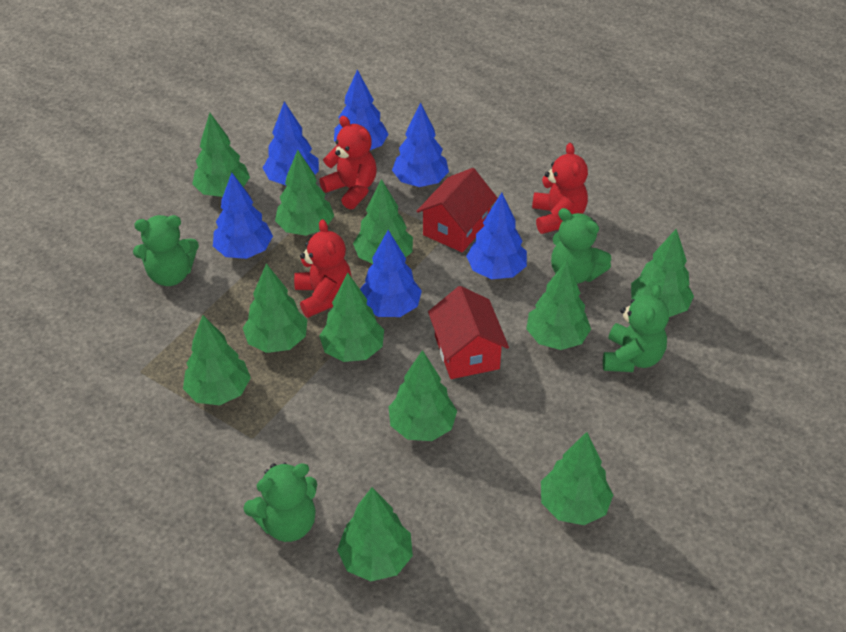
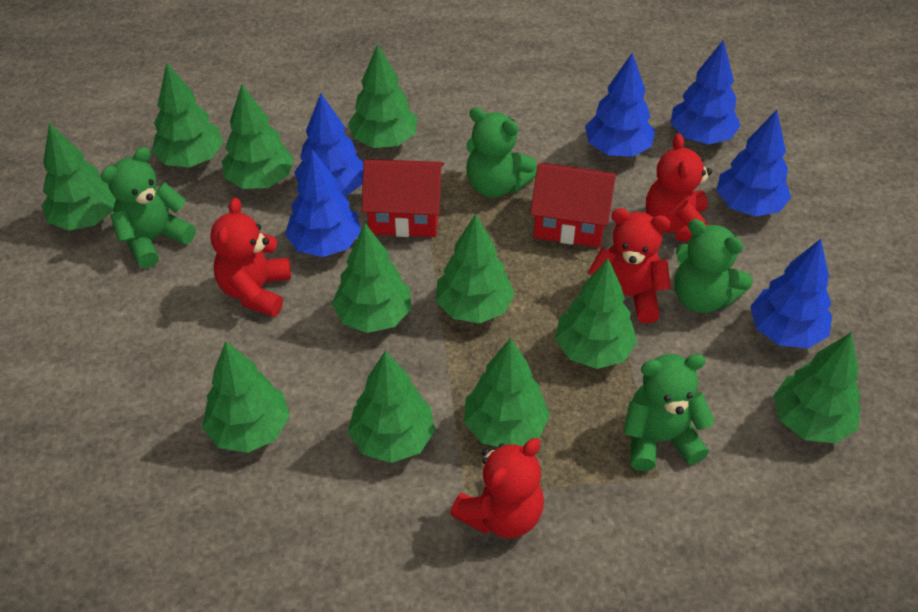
red teddy bear: [294,219,351,318] [319,116,377,210] [532,143,588,234] = 3 -> [210,198,291,317] [450,438,544,538] [588,208,671,323] [646,134,712,242] = 4

